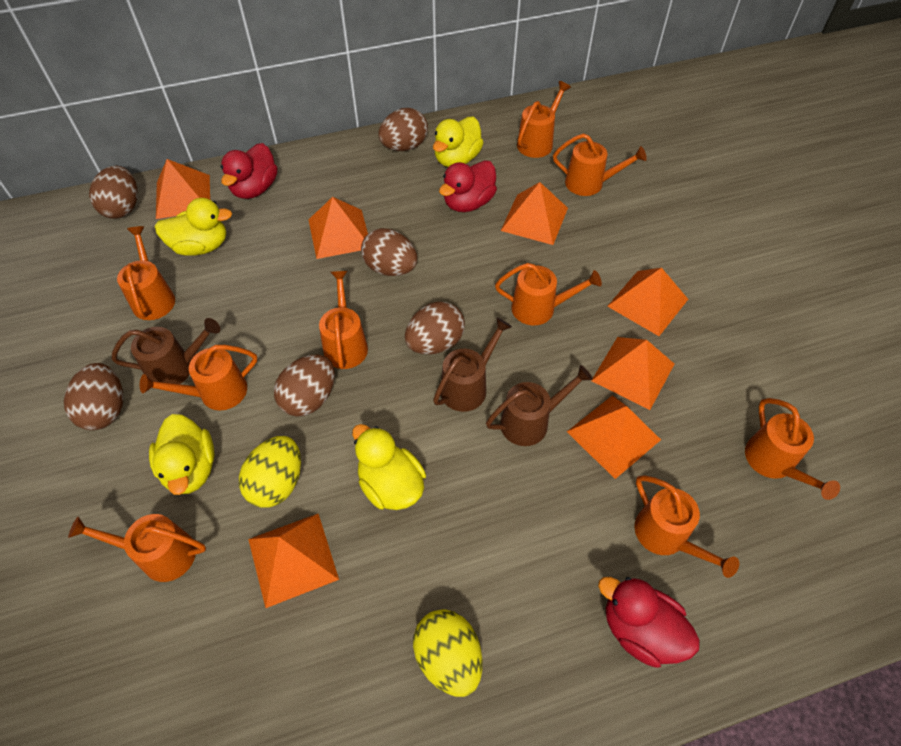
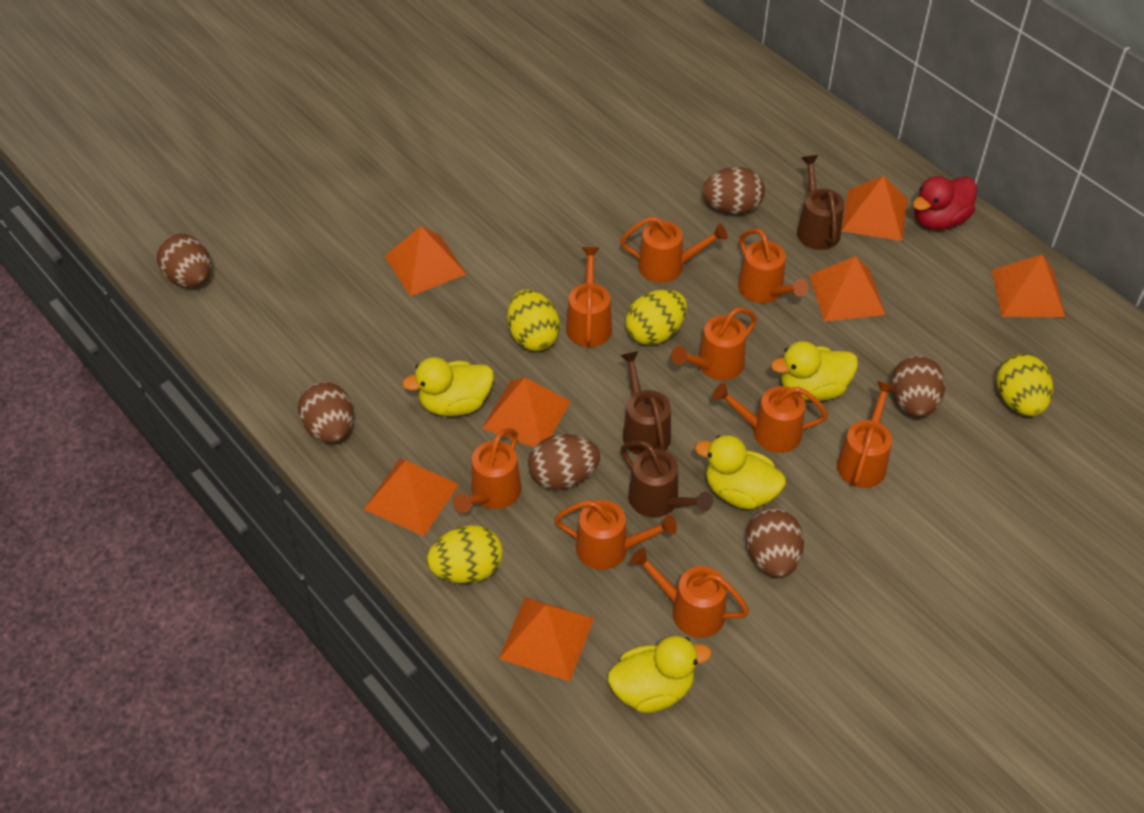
red duck: [221,143,278,199] [439,160,497,212] [598,577,700,668] = 3 -> [913,176,977,230] = 1
yellow egg: [239,436,301,508] [413,609,483,697] = 2 -> [427,525,503,583] [508,289,560,351] [625,290,687,345] [997,354,1053,416] = 4

